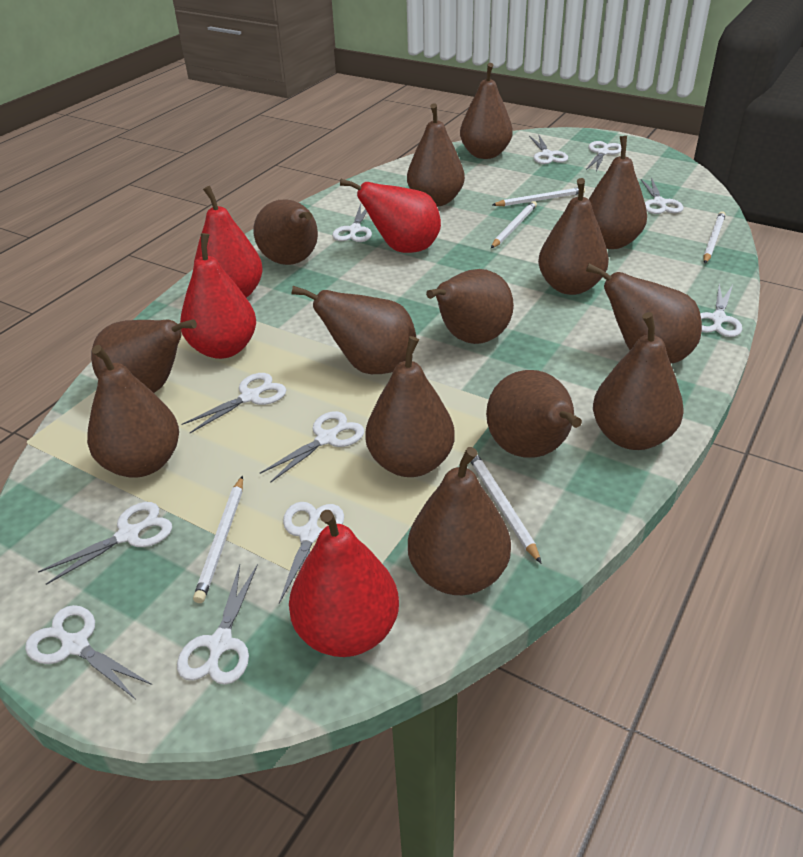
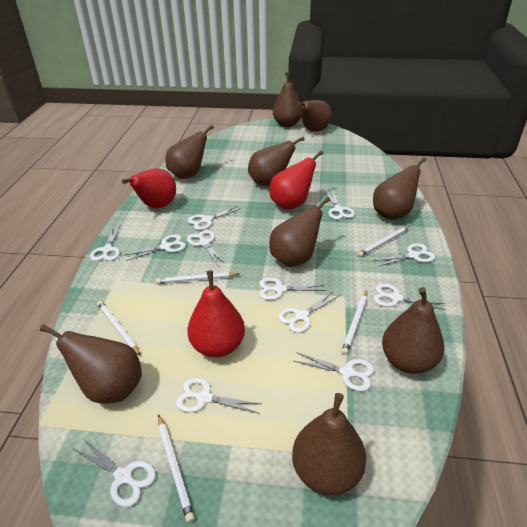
brown pear: [87,345,179,478] [91,319,197,393] [253,200,318,265] [292,286,416,374] [365,336,455,477] [407,103,465,206] [408,447,511,595] [426,269,514,344] [460,63,513,159] [486,370,582,457] [538,178,609,295] [586,263,702,364] [589,136,647,249] [593,312,684,450] = 14 -> [40,325,142,404] [165,125,214,179] [248,136,305,186] [269,197,330,267] [273,72,301,127] [292,393,366,495] [298,100,332,132] [373,157,426,220] [382,287,444,374] = 9
red pear: [180,233,256,359] [194,186,263,298] [289,510,399,657] [340,179,441,253] = 4 -> [122,169,176,208] [187,270,245,358] [270,150,323,210] = 3
white scissors: [25,605,152,699] [38,502,172,585] [177,564,258,685] [181,373,286,433] [260,411,364,483] [279,502,344,603] [332,204,372,242] [529,134,568,164] [586,141,621,172] [641,178,683,214] [700,284,742,337] = 11 -> [74,439,156,507] [90,226,120,261] [126,235,186,261] [176,378,261,414] [187,230,226,265] [188,206,241,230] [259,277,326,300] [278,292,339,333] [294,352,374,391] [325,189,355,220] [373,243,435,267] [373,284,445,310] = 12

